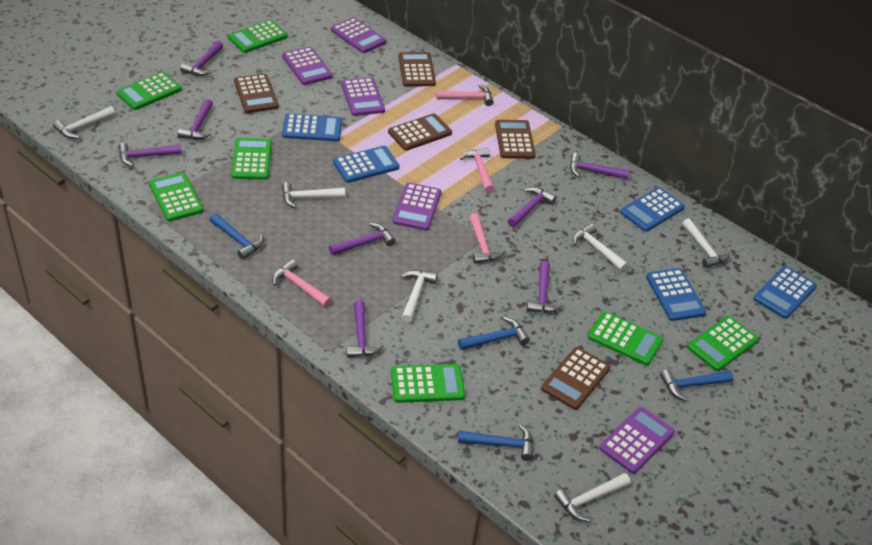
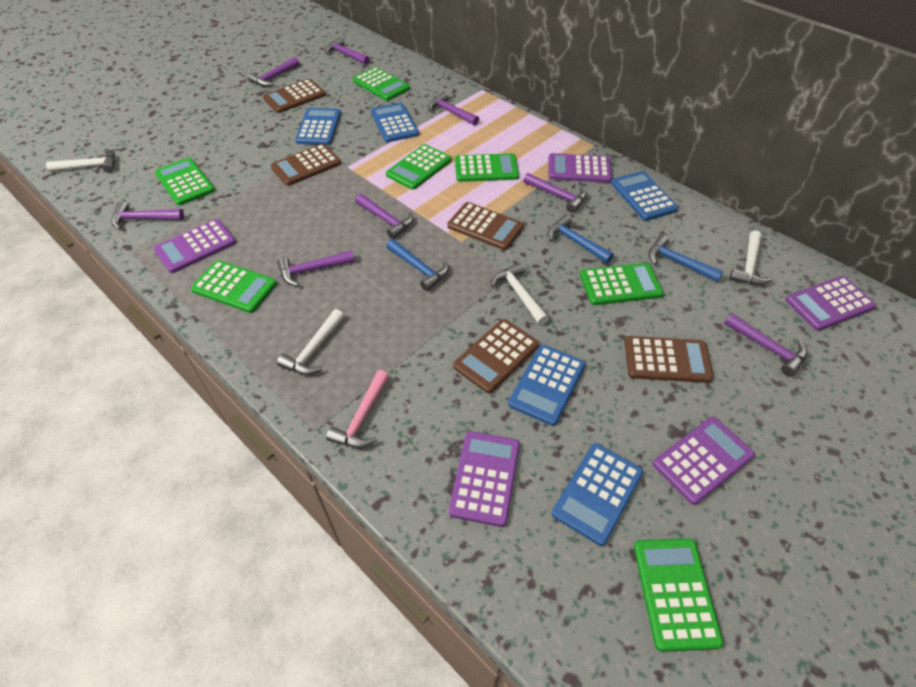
blue hammer: [209,213,264,260] [458,317,530,350] [458,424,533,461] [660,369,734,401] = 4 -> [386,239,449,291] [547,214,614,263] [648,235,723,282] = 3
pink hammer: [272,259,332,307] [436,85,494,106] [460,148,494,193] [469,213,505,264] = 4 -> [326,370,389,448] = 1
white hammer: [53,106,115,139] [281,182,345,208] [401,270,437,323] [554,473,630,522] [573,224,628,271] [682,218,730,268] = 6 -> [46,149,115,173] [277,309,344,375] [491,263,549,325] [729,231,773,285] = 4

